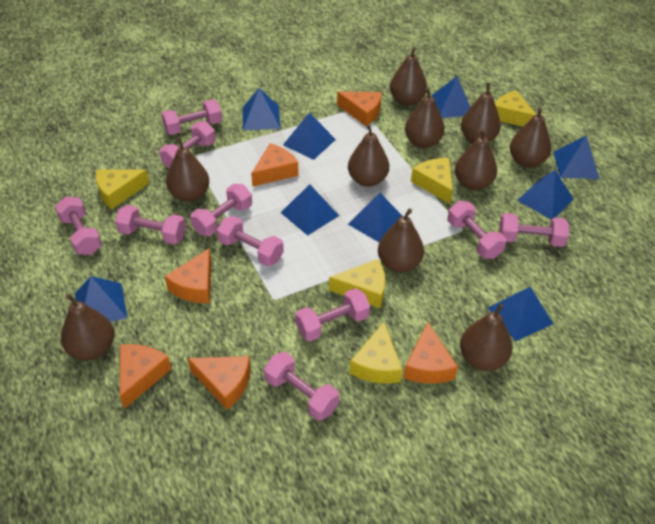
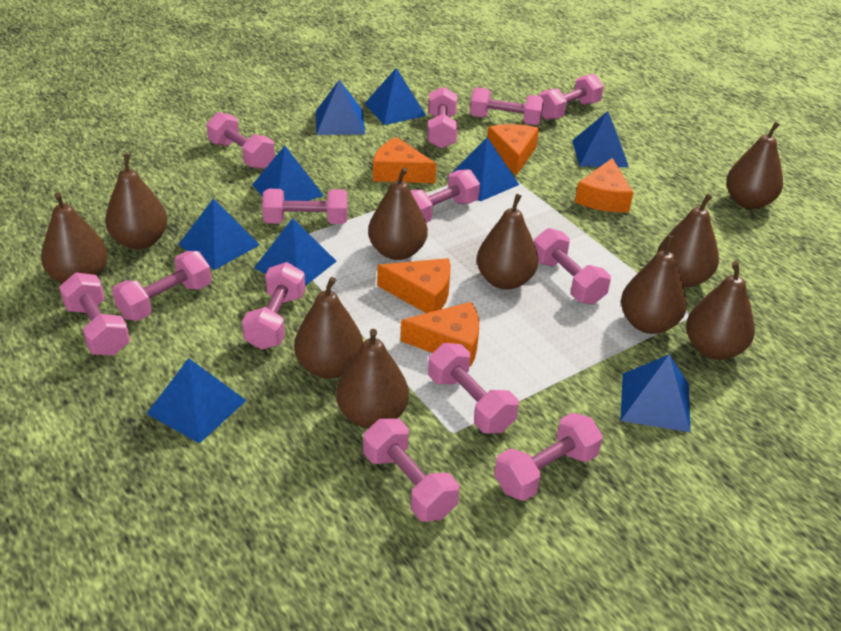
orange cheese: [120,344,171,409] [165,248,212,303] [188,356,251,410] [251,143,299,187] [337,91,382,126] [403,322,458,384] = 6 -> [373,137,436,183] [377,258,451,313] [401,302,479,367] [487,124,539,176] [575,158,634,212] = 5
pink dumbbell: [55,197,102,255] [115,205,186,244] [160,121,216,169] [161,99,222,135] [190,184,252,236] [217,216,284,266] [264,352,339,421] [295,288,370,341] [448,201,506,259] [499,213,569,247] = 10 -> [59,273,130,356] [112,251,212,321] [207,112,275,169] [242,262,305,350] [262,189,347,224] [363,418,459,522] [410,169,480,223] [427,87,457,149] [428,343,519,433] [470,87,544,125] [494,413,603,501] [534,228,611,304] [539,74,604,120] = 13
yellow cheese: [96,170,149,209] [329,259,385,308] [350,322,402,384] [411,158,453,204] [495,90,537,127] = 5 -> none = 0

